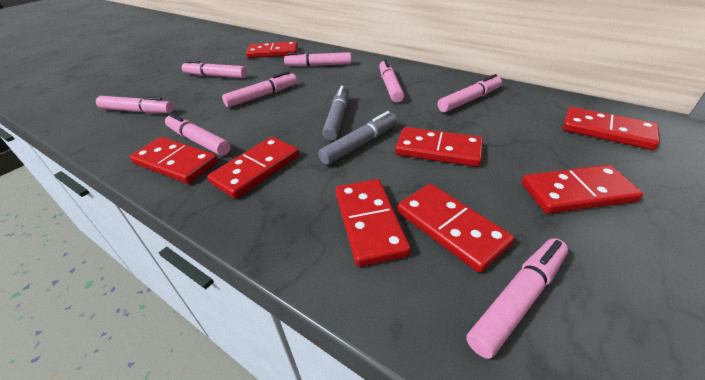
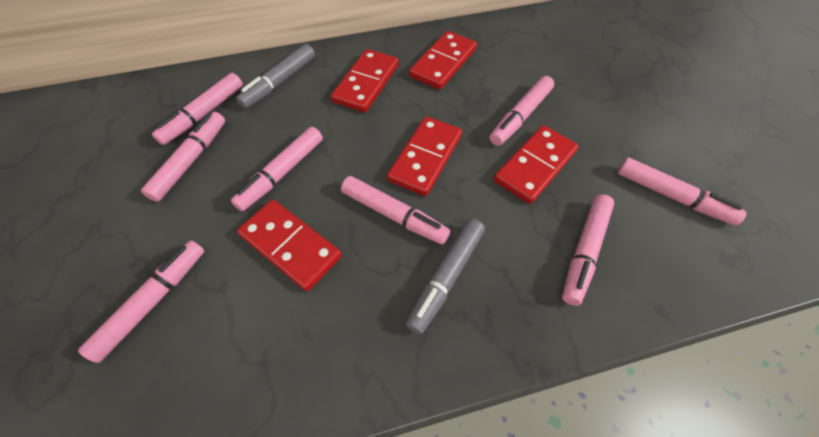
red domino: [130,137,218,184] [207,137,299,199] [246,41,298,58] [335,179,411,267] [395,127,483,167] [397,184,515,273] [522,165,643,214] [563,107,660,150] = 8 -> [237,200,342,291] [331,49,399,113] [387,116,462,196] [409,31,477,90] [494,125,579,204] = 5

